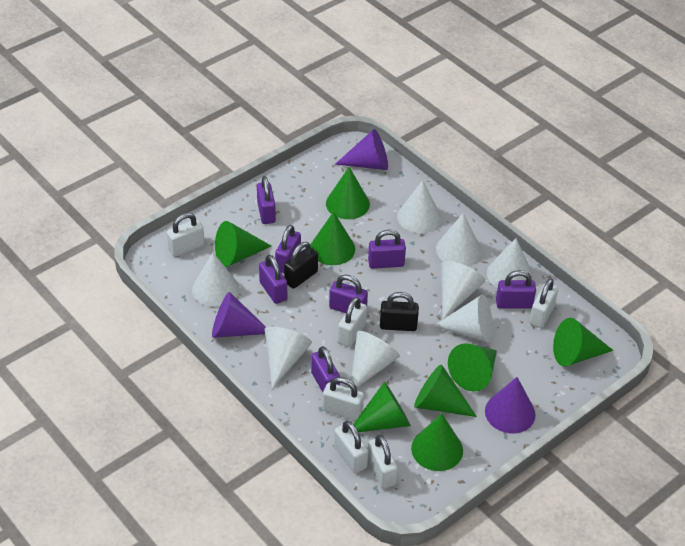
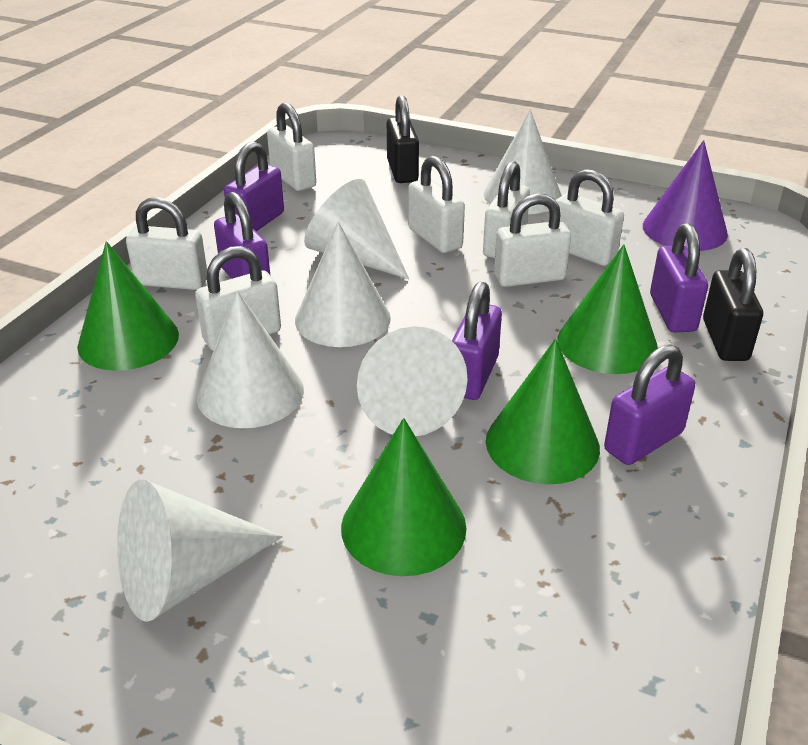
green cone: [215,221,271,267] [311,212,355,265] [326,167,370,219] [353,381,411,432] [411,414,463,471] [414,364,477,417] [448,343,497,392] [553,318,613,366] = 8 -> [77,241,179,371] [341,418,467,576] [486,339,600,484] [557,244,658,374] = 4
purple cone: [212,292,266,338] [335,129,388,170] [485,377,536,434] = 3 -> [643,140,728,251] = 1
purple padlock: [257,176,276,224] [259,255,287,304] [275,225,301,273] [311,346,340,392] [329,275,368,313] [368,230,406,269] [496,270,536,309] = 7 -> [214,192,271,279] [224,142,284,231] [452,282,502,400] [604,344,695,465] [650,223,708,333] = 5
white cone: [192,252,239,307] [265,326,312,389] [350,331,400,389] [397,180,441,233] [434,295,493,343] [436,213,481,266] [441,261,485,320] [487,238,533,288] = 8 -> [117,480,283,622] [197,291,304,428] [295,221,391,347] [304,179,409,279] [357,326,468,436] [484,109,562,214] = 6
white padlock: [167,213,205,257] [323,377,364,421] [334,421,368,473] [338,297,367,347] [367,435,398,489] [529,278,558,328] = 6 -> [126,197,207,290] [195,246,281,351] [267,103,316,191] [408,156,465,253] [483,161,530,258] [494,193,571,287] [556,169,624,266] = 7

